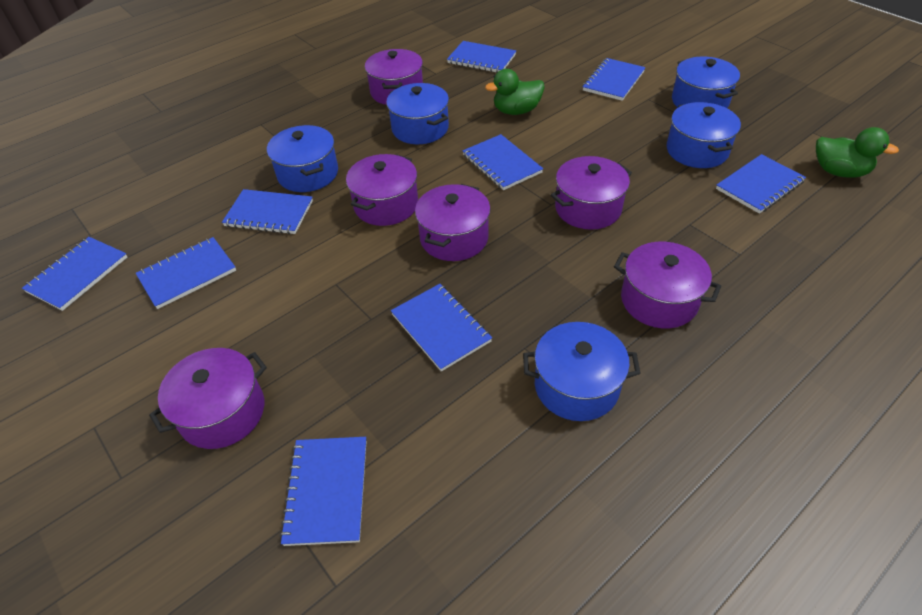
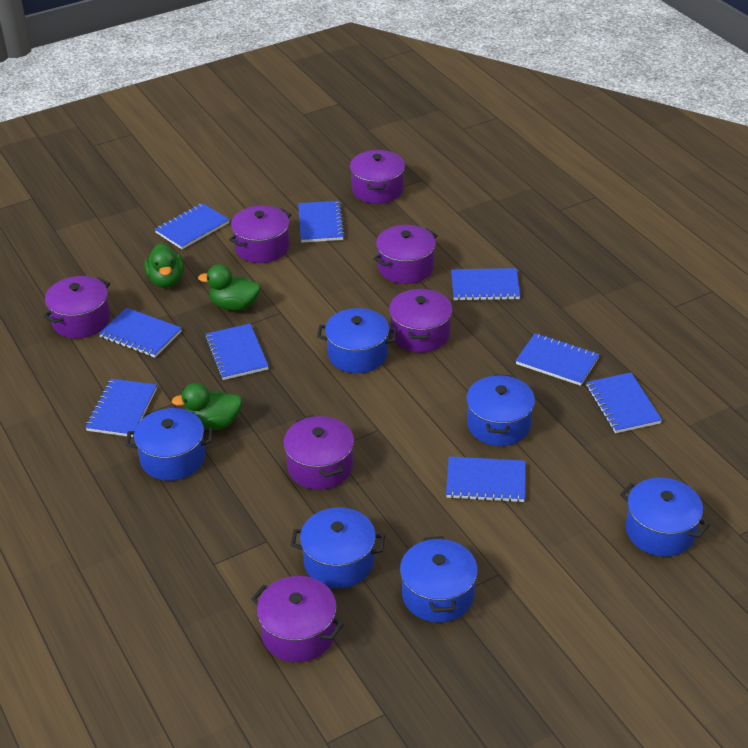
blue pot: [267,125,338,192] [386,83,449,144] [523,322,640,421] [667,102,741,168] [672,57,740,108] = 5 -> [126,408,213,481] [291,508,385,588] [317,308,397,373] [400,536,478,622] [466,374,535,446] [620,478,710,556] = 6
green duck: [485,69,545,115] [816,127,899,178] = 2 -> [144,243,184,288] [171,383,242,430] [198,264,261,311] = 3
purple pot: [149,348,267,449] [346,154,418,226] [365,49,423,105] [415,184,490,261] [551,156,632,230] [614,242,721,328] = 6 -> [43,276,111,338] [229,206,292,263] [251,576,344,662] [283,415,354,490] [350,150,405,204] [373,225,438,284] [389,288,453,353] = 7

